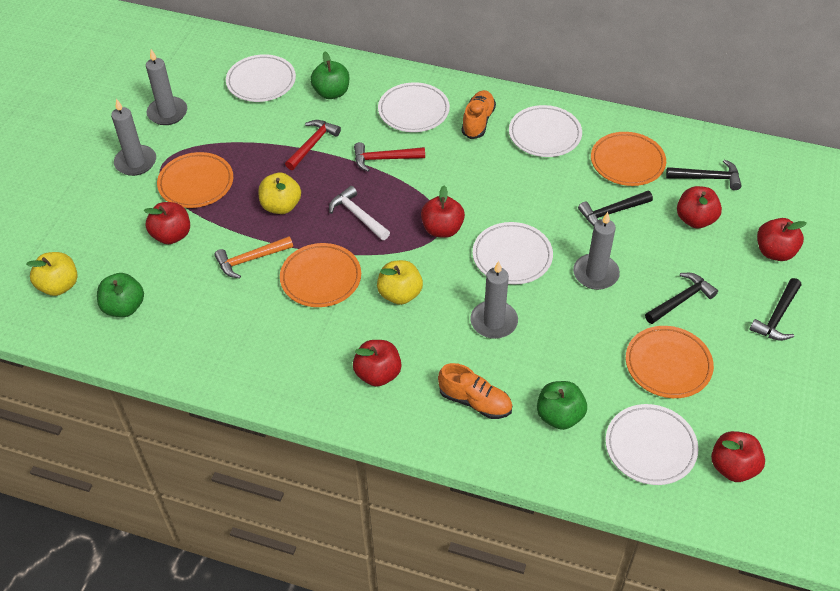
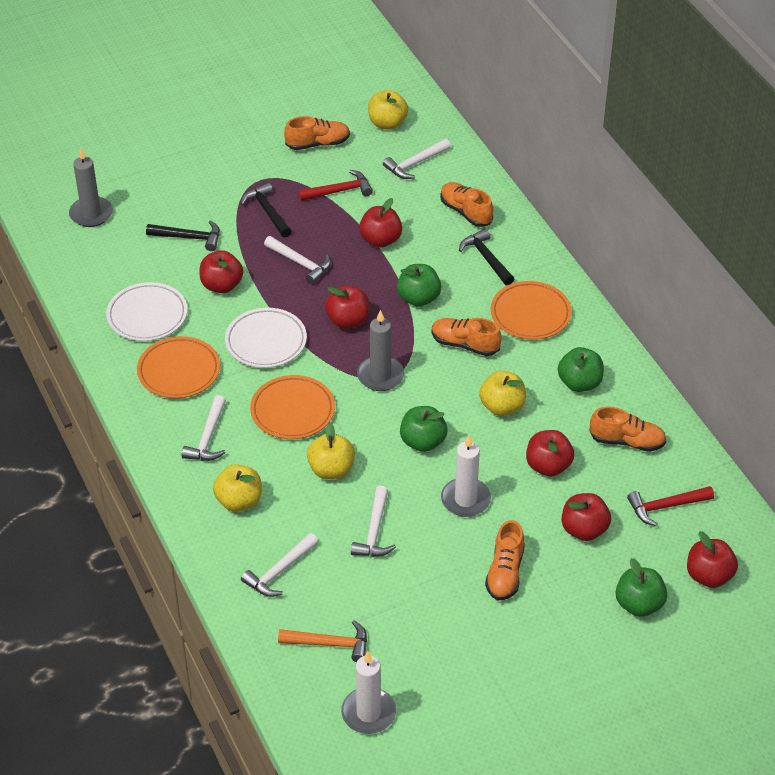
black hammer: [578,191,653,226] [645,273,718,324] [666,159,742,190] [750,278,801,341] = 4 -> [146,220,220,251] [240,183,291,237] [459,228,514,285] = 3
green apple: [97,273,144,317] [310,52,349,99] [537,381,587,430] = 3 -> [397,264,441,307] [400,406,448,452] [558,347,604,392] [616,558,667,617] = 4
grey candle: [111,99,156,176] [146,49,187,125] [470,261,518,339] [573,212,620,290] = 4 -> [69,148,113,227] [357,310,404,391] = 2
orange plate: [157,152,233,208] [280,243,361,307] [591,132,666,186] [626,326,714,398] = 4 -> [137,336,220,398] [250,375,335,439] [491,281,572,340] = 3
orange shoe: [438,363,512,419] [462,90,496,139] = 2 -> [284,116,350,150] [432,318,502,356] [440,182,493,227] [485,520,525,600] [589,406,667,452] = 5
white candle: none = 0 -> [341,651,396,734] [441,435,491,517] = 2
white hammer: [329,186,390,240] = 1 -> [182,395,226,461] [241,533,319,597] [264,236,331,284] [351,486,396,557] [383,139,451,179] = 5
white plate: [226,54,296,102] [378,82,450,132] [473,222,553,285] [509,105,582,157] [605,404,698,485] = 5 -> [106,282,187,341] [225,308,307,368] = 2
yellow apple: [26,252,77,296] [258,173,301,214] [377,260,423,305] = 3 -> [213,464,262,512] [307,422,355,479] [368,90,408,130] [479,371,526,416] = 4

